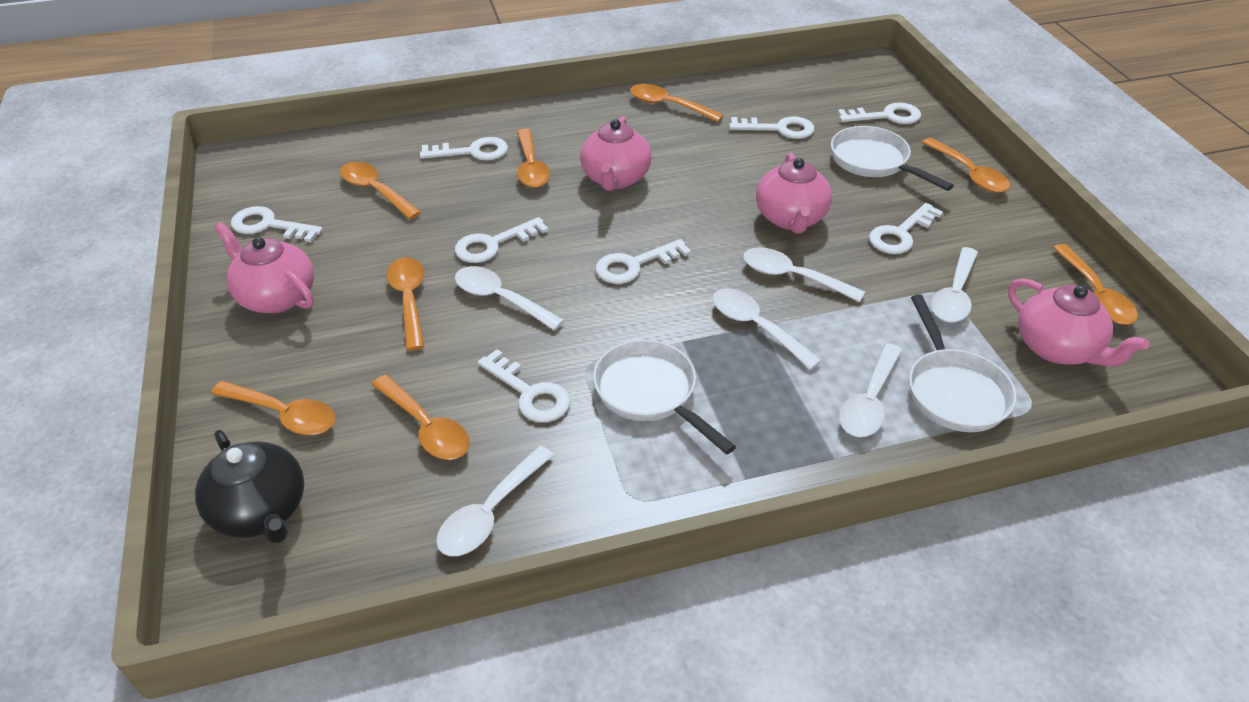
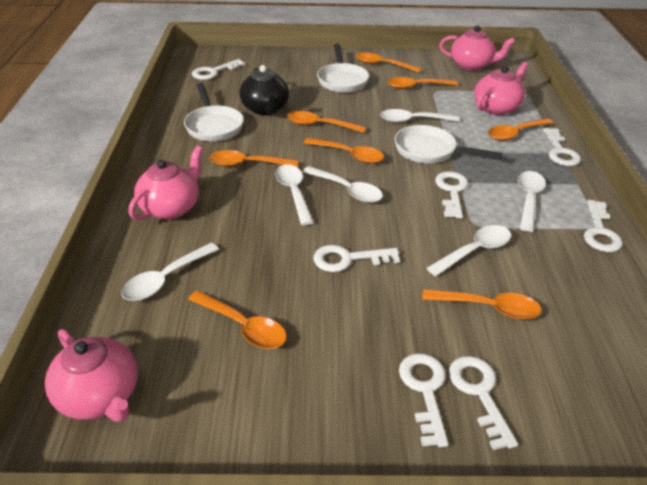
white key: [231,206,323,242] [420,137,508,160] [455,217,549,263] [478,349,571,422] [596,239,691,284] [729,117,815,139] [838,102,921,124] [869,203,943,254] = 8 -> [192,59,245,80] [313,245,400,272] [399,353,448,447] [435,171,468,218] [449,356,518,450] [543,128,581,166] [584,200,623,252] = 7

